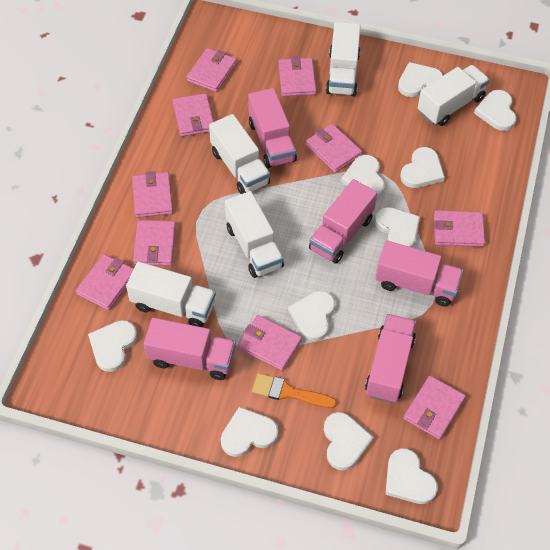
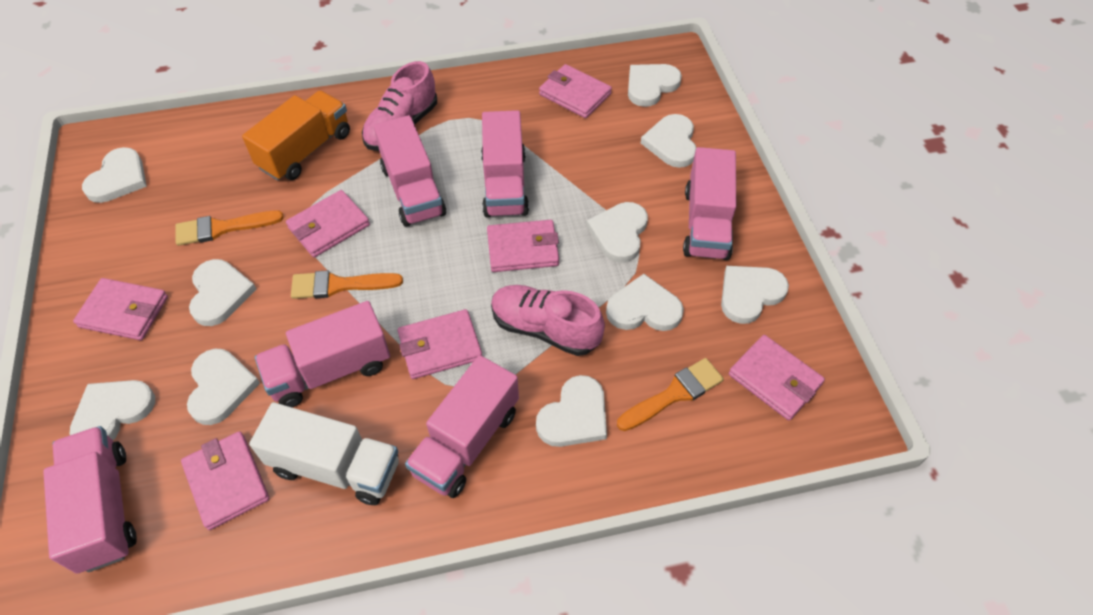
orange brush: [252,373,337,408] = 1 -> [176,211,284,246] [291,270,403,299] [617,358,724,431] = 3
orange truck: none = 0 -> [242,91,350,181] = 1
pink shoe: none = 0 -> [362,61,437,151] [491,285,605,356] = 2
pink truck: [144,317,236,380] [248,88,297,168] [309,179,377,264] [365,314,416,403] [375,241,463,307] = 5 -> [43,426,137,574] [255,301,390,407] [374,115,446,227] [405,355,519,498] [481,110,529,218] [683,147,736,260] = 6
pink wallet: [76,254,134,310] [132,171,173,218] [133,220,176,266] [173,93,214,137] [187,48,236,92] [238,315,302,371] [278,56,316,97] [306,124,362,173] [403,375,466,440] [434,210,485,247] = 10 -> [73,278,168,340] [181,431,269,530] [286,190,370,258] [398,309,482,379] [487,220,559,272] [539,64,612,118] [729,335,825,421] = 7
white truck: [126,262,216,327] [209,114,270,194] [225,191,284,278] [326,22,360,96] [418,65,490,126] = 5 -> [249,402,399,505] = 1

